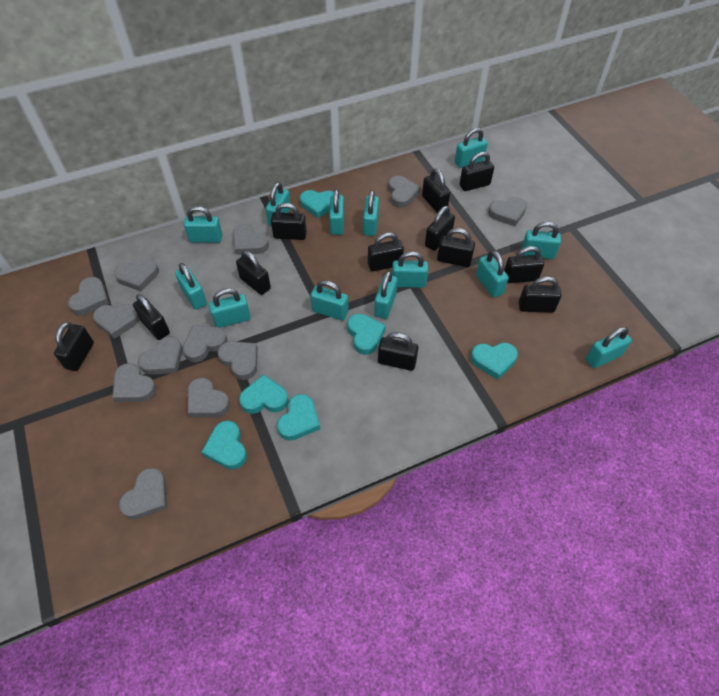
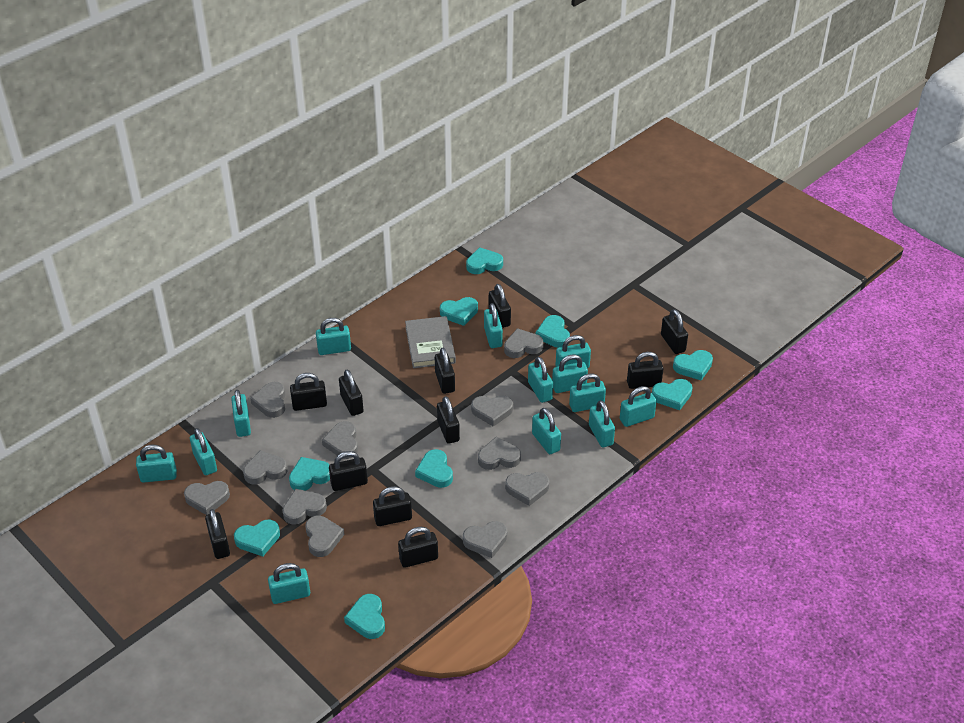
black padlock: [54,322,94,371] [133,294,170,340] [236,250,271,295] [271,203,307,240] [368,232,404,271] [378,332,418,371] [422,169,450,213] [425,206,455,251] [437,228,475,267] [460,152,494,191] [504,246,544,283] [519,276,562,313] = 12 -> [205,509,230,559] [290,373,327,411] [329,451,368,491] [339,370,364,416] [373,486,412,526] [398,527,438,568] [435,348,455,394] [437,396,460,444] [489,284,511,328] [627,352,664,389] [661,309,688,354] = 11
grey book: none = 0 -> [405,316,456,368] = 1
grey heart: [68,277,109,315] [93,304,140,339] [113,363,156,402] [114,258,159,291] [119,468,167,519] [138,336,183,375] [183,325,228,362] [187,378,230,417] [218,341,258,380] [233,224,269,255] [388,176,421,208] [488,197,527,226] = 12 -> [184,481,230,515] [243,450,287,485] [250,382,286,418] [282,489,327,525] [305,516,344,557] [322,421,358,459] [463,521,507,558] [471,395,513,427] [478,437,521,470] [504,328,543,358] [505,472,550,506] = 11
turquoise heart: [202,421,247,470] [239,375,288,414] [277,394,320,441] [300,190,334,218] [347,314,386,355] [471,343,518,380] = 6 -> [234,519,280,557] [289,457,330,491] [344,594,385,639] [415,449,453,488] [440,297,478,326] [466,247,503,274] [536,315,570,348] [652,379,693,410] [673,350,713,381] = 9

